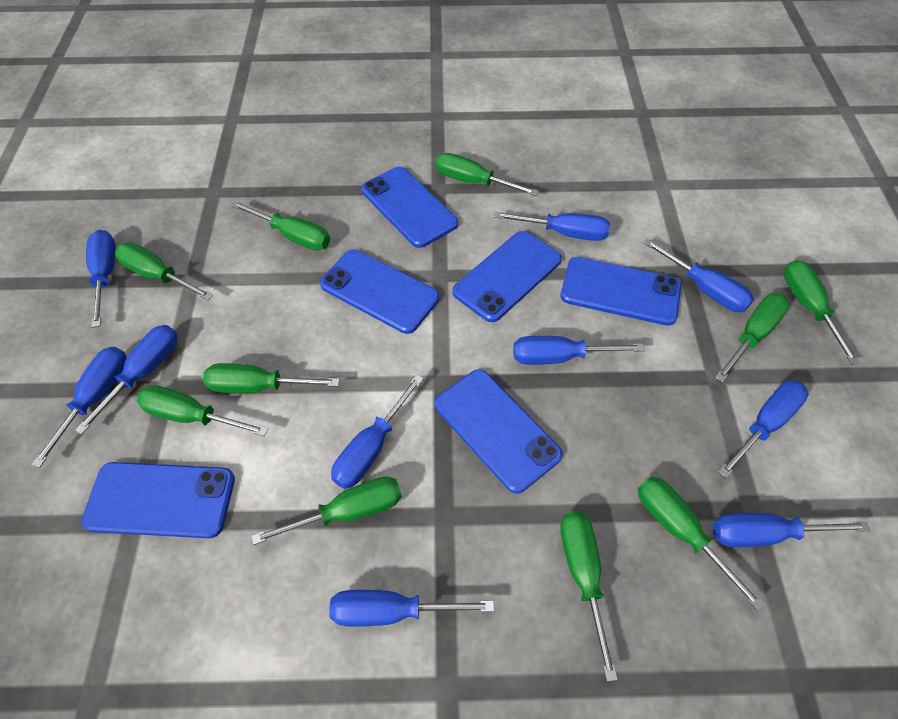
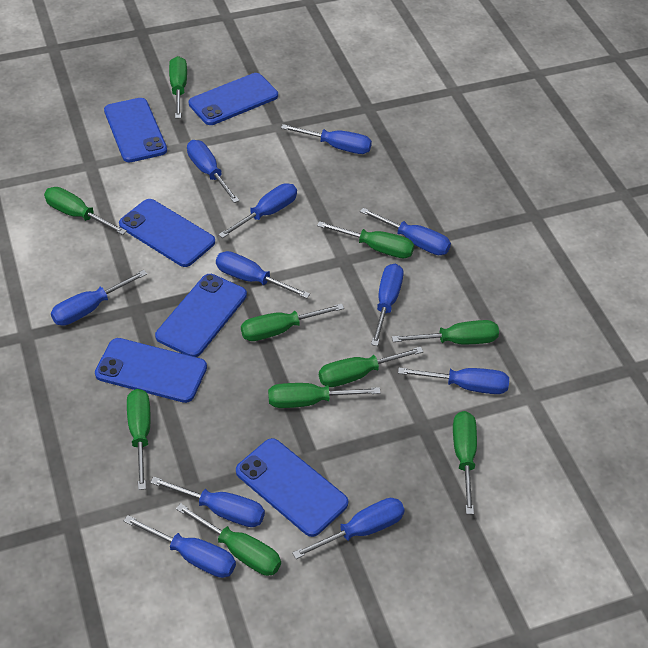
blue screwdriver: [31,347,127,468] [75,325,178,435] [86,230,116,328] [329,590,494,627] [331,374,424,489] [494,212,610,241] [513,336,645,365] [643,239,754,312] [713,513,871,547] [718,380,808,478] = 10 -> [51,270,147,326] [124,515,236,578] [150,476,265,527] [187,140,239,203] [216,251,310,298] [218,183,297,238] [281,124,372,154] [292,498,405,559] [360,208,451,255] [371,264,403,346] [398,368,509,394] = 11

